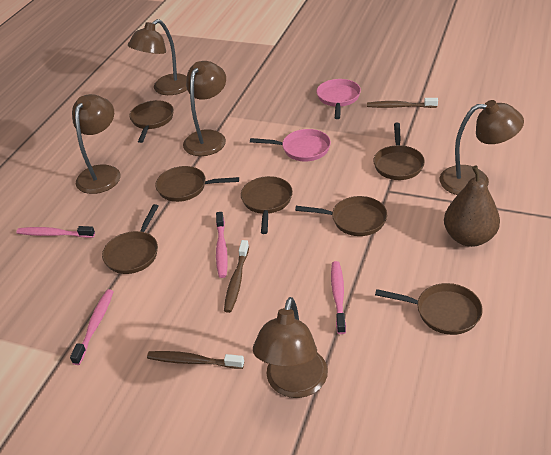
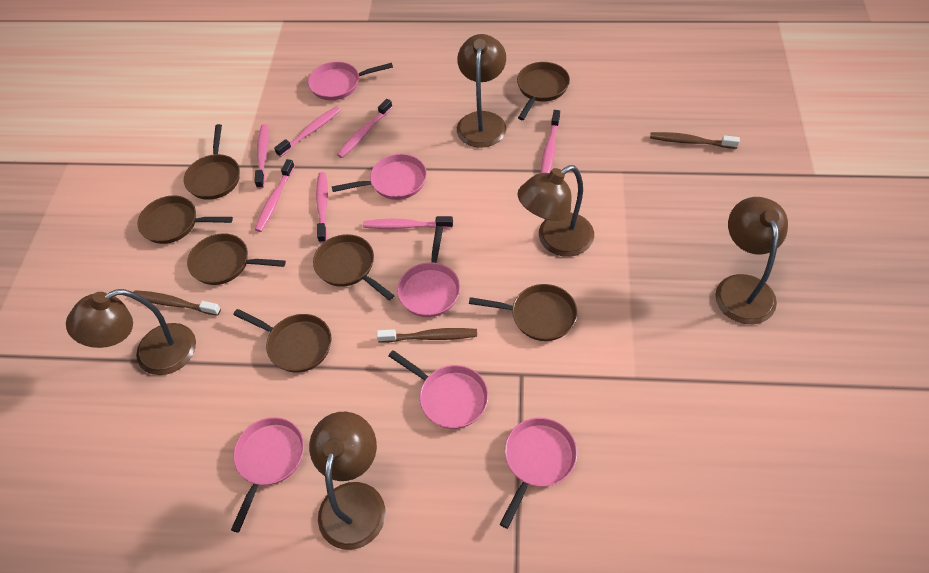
brown pear: [444,165,500,247] = 1 -> none = 0
pink pan: [250,129,331,161] [316,79,361,119] = 2 -> [231,417,304,533] [308,61,393,100] [332,154,427,200] [388,350,488,429] [397,226,460,317] [500,418,577,529] = 6
pink toothbrush: [16,226,95,238] [70,289,114,365] [216,212,228,278] [331,261,346,334] = 4 -> [254,124,269,189] [255,159,295,232] [274,106,341,157] [316,172,328,243] [337,99,392,158] [363,216,453,229] [541,110,560,173] = 7

